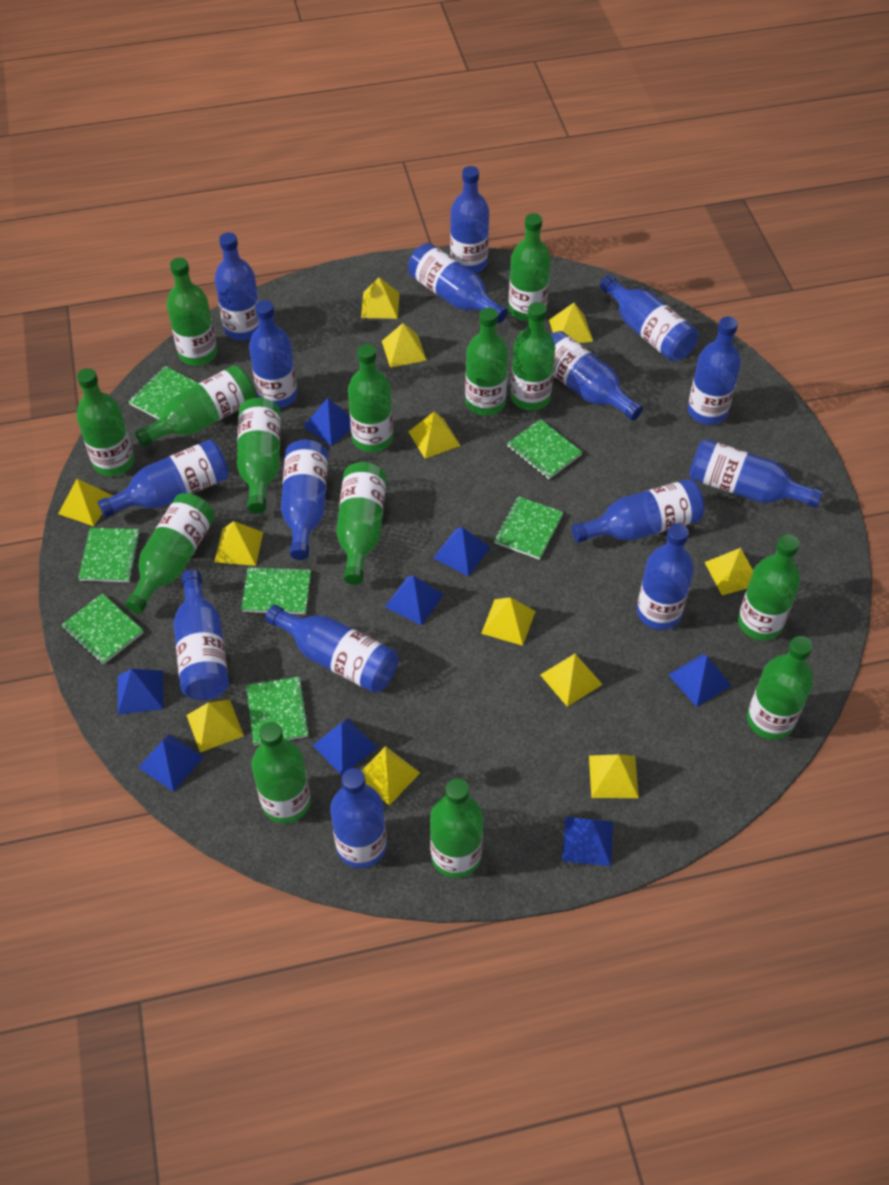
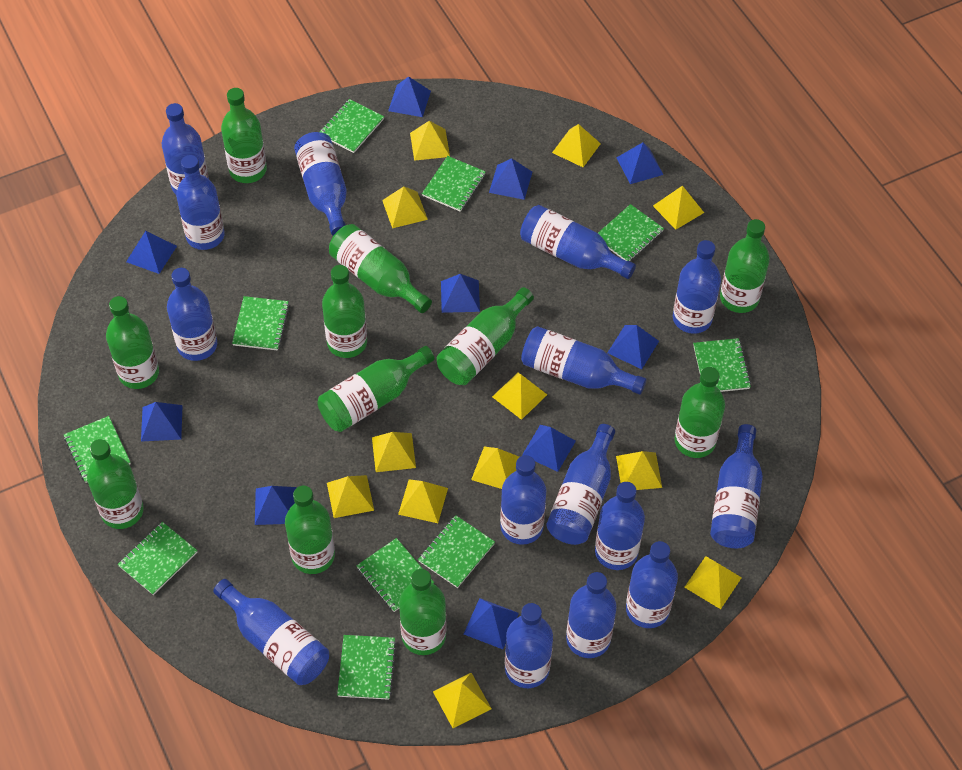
blue pyramid: [118,669,163,715] [138,734,204,792] [303,398,351,446] [312,718,377,775] [385,576,443,626] [433,527,491,576] [562,817,613,866] [668,654,731,707] = 8 -> [126,231,177,274] [141,402,183,442] [255,486,297,525] [388,76,431,117] [441,274,480,313] [464,598,519,649] [489,158,532,200] [522,425,576,472] [608,325,659,369] [616,142,664,184] = 10
green bottle: [77,368,134,476] [125,493,215,614] [135,365,255,447] [167,258,217,366] [237,398,281,513] [251,722,311,823] [336,462,386,585] [348,344,393,452] [430,778,484,878] [465,307,508,416] [508,213,551,321] [511,302,555,411] [738,534,800,640] [747,636,813,740] = 14 -> [87,439,144,529] [106,296,159,389] [221,88,267,183] [285,486,335,574] [317,346,435,432] [322,265,367,358] [329,224,432,313] [399,569,447,655] [437,287,534,385] [674,367,725,458] [720,219,770,313] = 11
green notebook: [62,593,144,665] [78,528,141,582] [128,366,199,419] [241,566,311,614] [246,677,310,746] [494,496,563,560] [507,419,582,479] = 7 -> [64,416,131,483] [117,522,198,595] [232,296,290,351] [320,99,384,153] [337,635,397,700] [356,538,434,612] [418,515,495,588] [422,156,486,212] [598,204,664,261] [693,338,751,392] = 10

